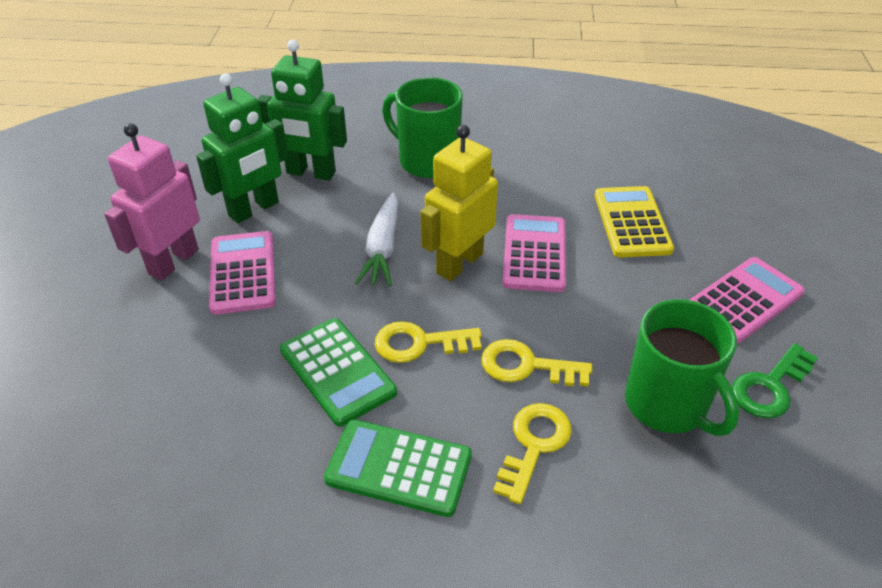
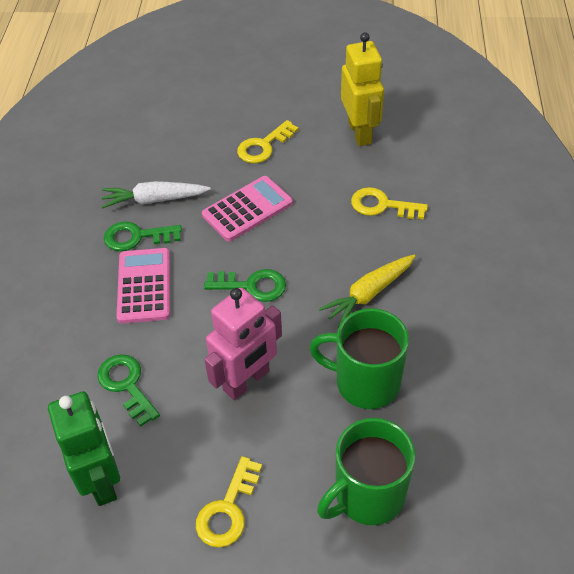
green calculator: [280,318,397,427] [324,419,472,517] = 2 -> none = 0
green key: [732,343,818,419] = 1 -> [97,354,160,427] [104,221,182,251] [204,269,286,302] = 3
green robot: [196,73,289,223] [257,40,347,181] = 2 -> [48,391,120,506] = 1
pink calculator: [209,231,276,315] [503,214,566,292] [689,257,805,343] = 3 -> [116,248,170,324] [202,176,293,242] = 2
yellow calculator: [595,186,674,257] = 1 -> none = 0
yellow carrot: none = 0 -> [319,254,416,328] = 1

